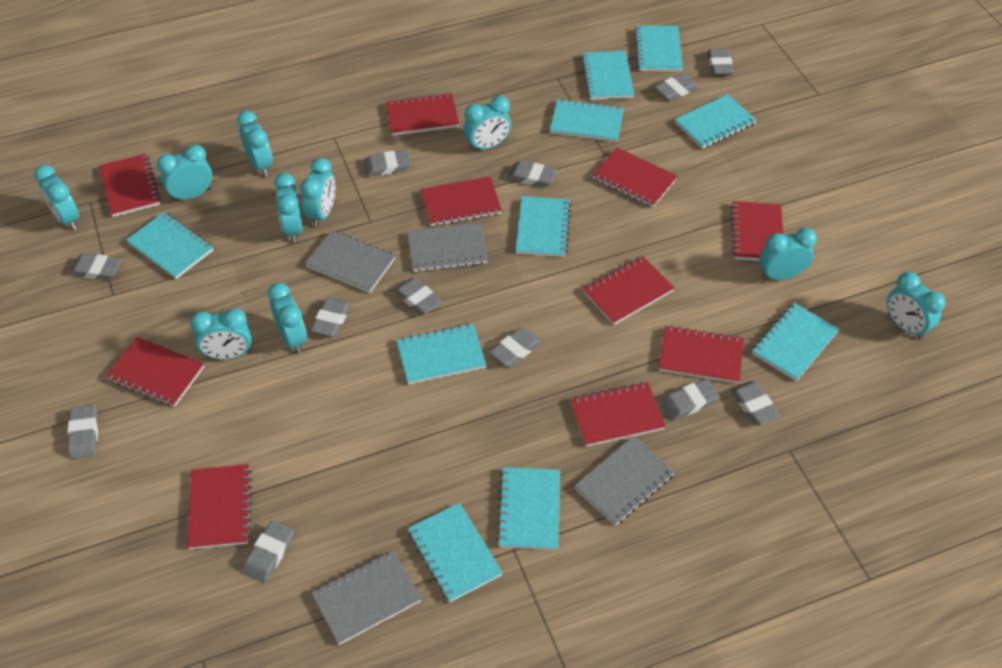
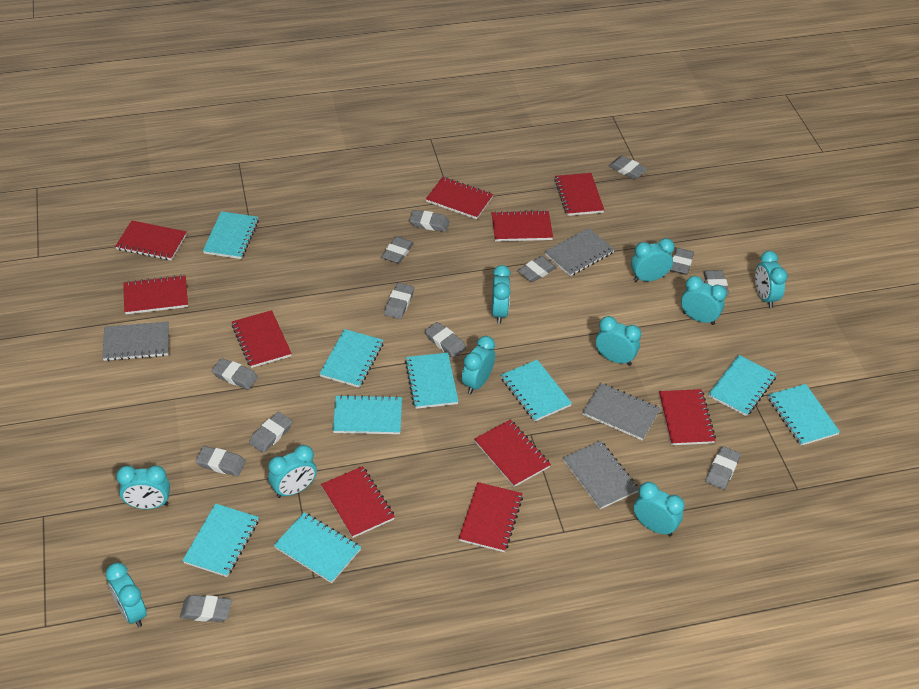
grey eraser: [67,405,98,459] [70,254,122,280] [243,520,294,582] [311,297,351,336] [363,150,411,177] [394,277,442,315] [490,327,542,367] [507,161,557,188] [655,73,699,101] [661,379,720,420] [707,49,734,75] [731,381,781,425] = 12 -> [180,595,232,622] [196,446,246,476] [212,358,258,390] [249,412,292,453] [381,236,414,264] [384,283,414,319] [409,210,450,232] [425,322,466,358] [518,256,557,282] [609,156,647,179] [670,248,694,275] [703,270,729,296] [705,446,741,490] = 13
turquoise notebook: [126,212,213,279] [397,324,486,385] [408,503,503,602] [497,467,560,550] [516,196,571,257] [550,99,624,142] [581,51,634,100] [634,25,683,71] [675,94,757,149] [752,303,839,381] = 10 -> [182,503,259,577] [203,211,259,259] [274,512,361,583] [319,329,384,388] [333,395,402,434] [405,353,459,409] [501,360,572,422] [708,355,777,416] [768,384,840,446] = 9

